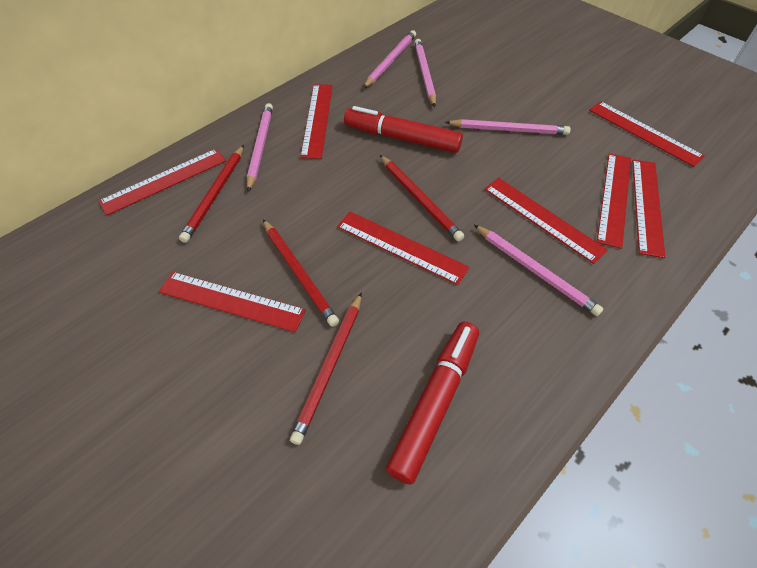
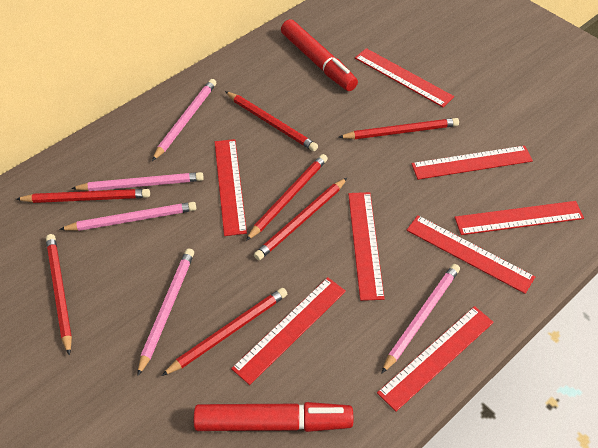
red pencil: [179,145,244,243] [263,219,339,327] [290,292,362,445] [380,155,464,242] = 4 -> [16,189,150,203] [46,234,72,356] [162,288,287,376] [225,91,318,151] [246,154,328,241] [254,177,348,260] [338,118,459,139] = 7

